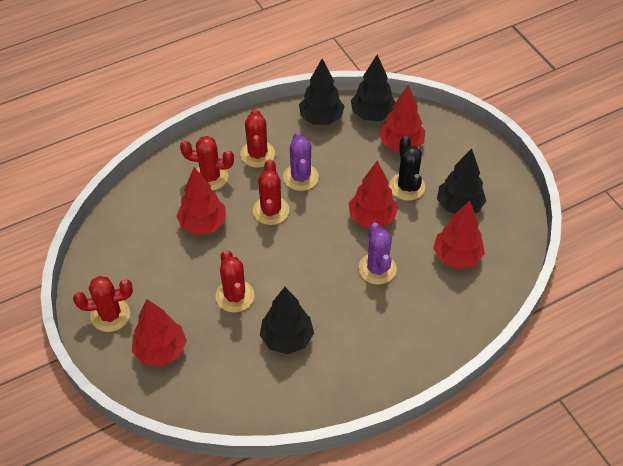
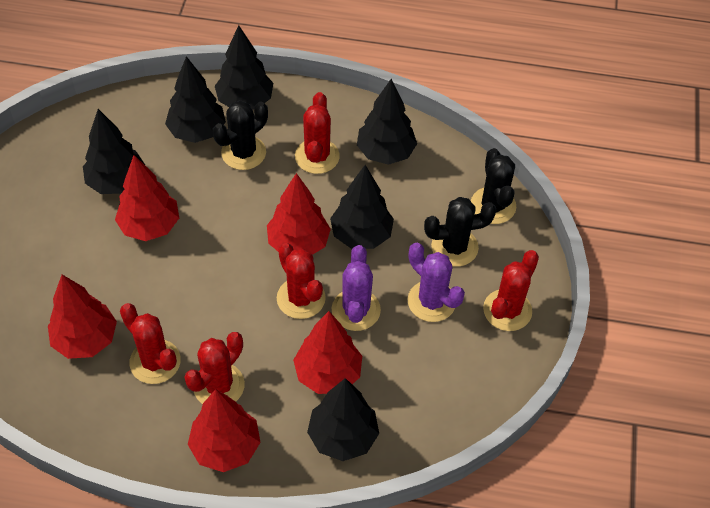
black cactus: [389,136,425,201] = 1 -> [213,100,268,170] [424,197,496,267] [471,148,516,224] = 3
black tree: [260,287,314,355] [299,59,345,125] [351,55,396,121] [437,148,486,214] = 4 -> [83,109,145,194] [165,56,226,143] [215,25,273,110] [307,378,379,461] [330,165,394,249] [357,79,417,165] = 6

